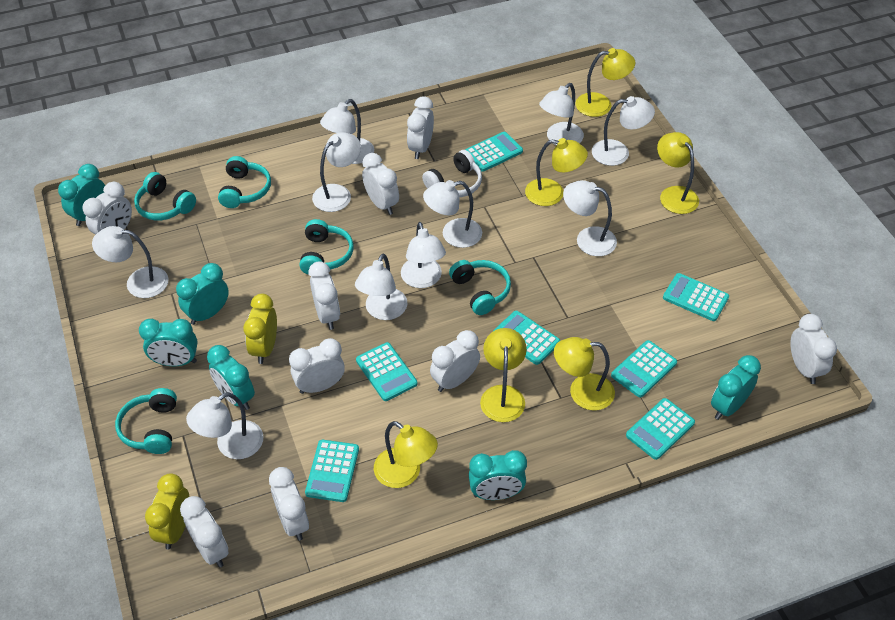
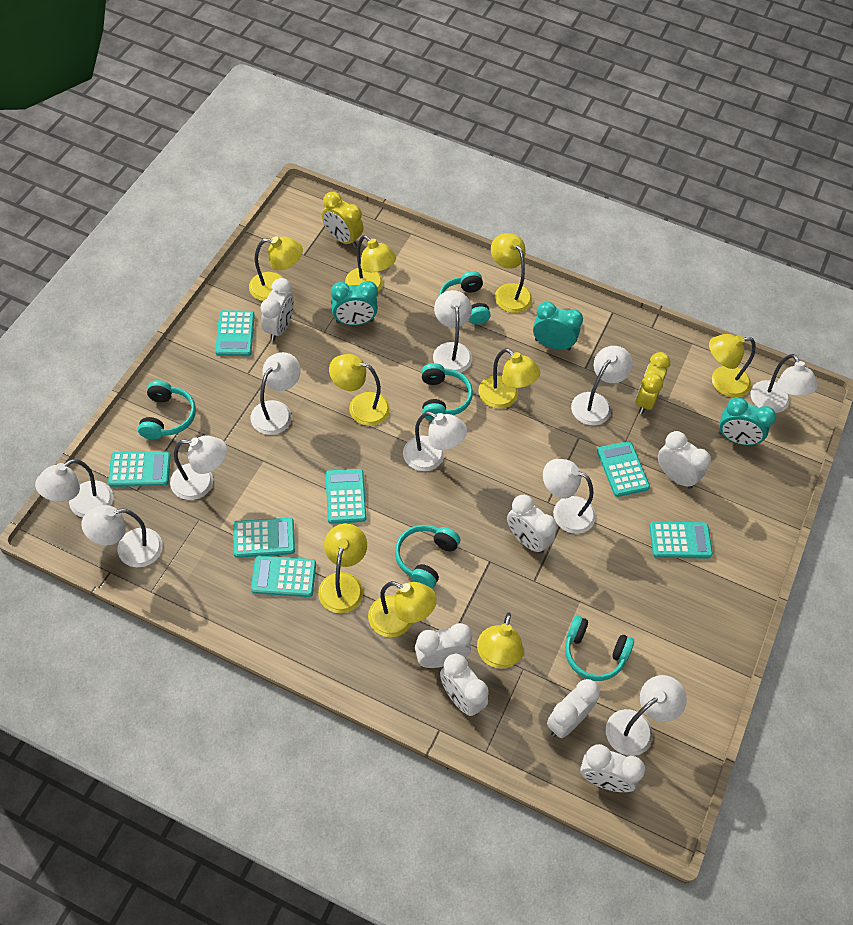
turquoise clock: [58,164,105,226] [139,319,198,366] [176,263,229,325] [207,345,255,410] [469,450,527,500] [711,355,761,420] = 6 -> [331,281,378,325] [533,302,583,350] [718,397,776,446] = 3
white clock: [83,182,132,235] [180,496,229,568] [269,467,309,541] [289,338,345,394] [309,261,340,330] [362,153,399,215] [407,96,434,159] [430,330,480,392] [790,314,837,384] = 9 -> [260,278,294,341] [415,623,472,668] [440,654,489,716] [507,495,557,554] [547,679,600,738] [580,744,645,792] [658,431,711,489] = 7
white headphones: [422,150,482,197] = 1 -> none = 0
yellow lamp: [374,421,438,488] [480,328,527,422] [525,138,588,206] [554,337,615,411] [575,48,635,117] [657,132,699,214] = 6 -> [249,236,303,301] [318,523,367,613] [329,354,390,426] [345,235,396,291] [368,581,437,637] [477,613,524,669] [478,348,540,409] [491,233,532,313] [709,334,756,398] = 9

